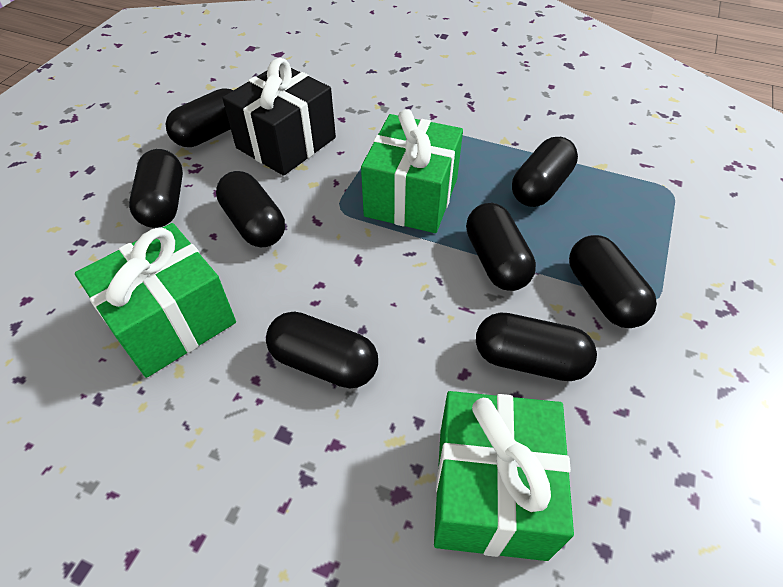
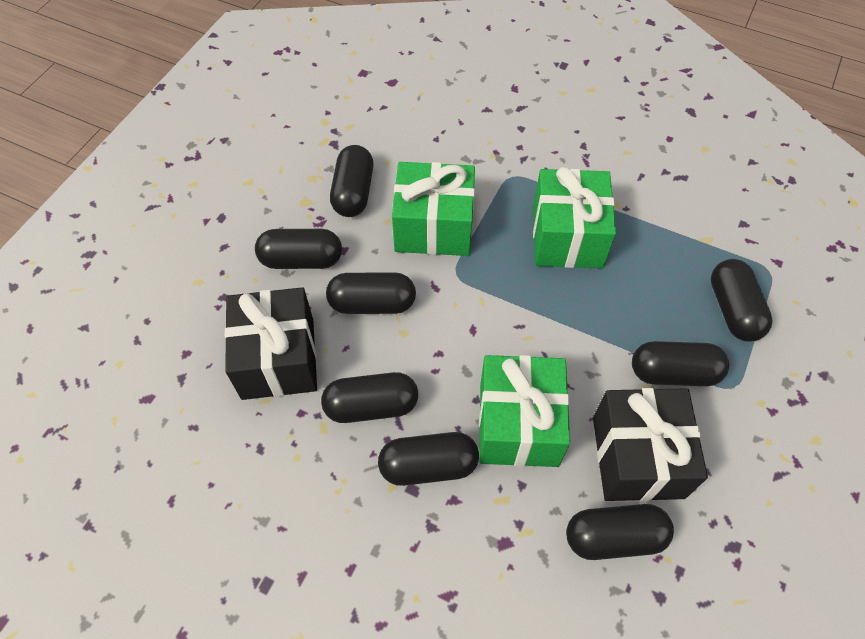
black gift: [222,58,336,176] = 1 -> [225,287,317,400] [593,388,708,501] = 2

